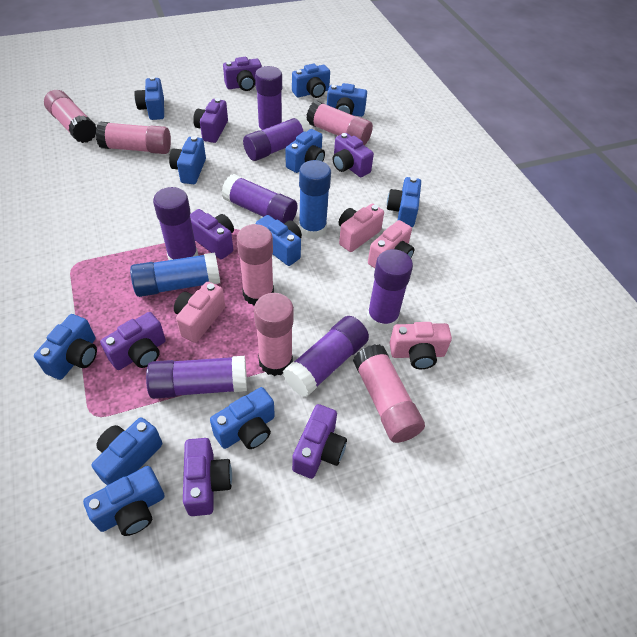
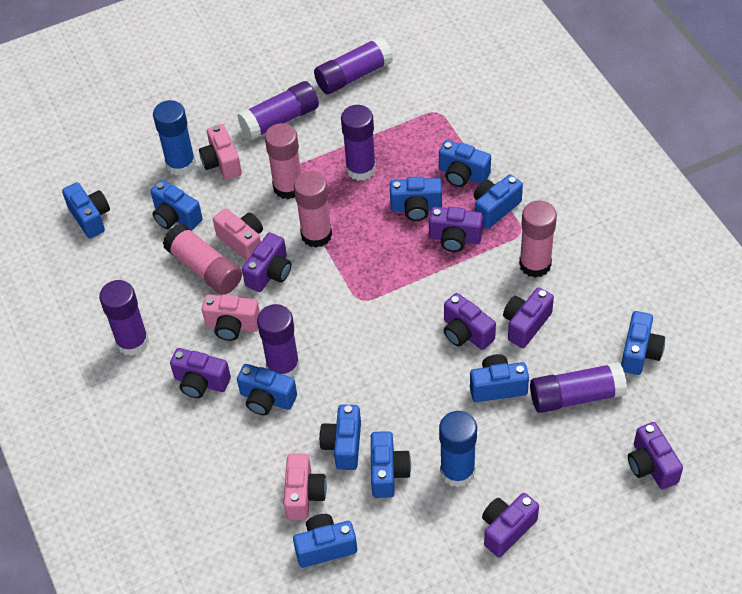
pink glue stick: [44,90,96,143] [96,122,171,154] [237,224,274,306] [254,293,294,376] [307,101,373,145] [353,344,425,443] = 6 -> [163,224,242,295] [265,123,301,199] [294,171,332,248] [519,200,557,278] = 4
purple glue stick: [146,356,247,399] [153,187,198,260] [221,174,298,224] [243,115,311,161] [255,66,282,130] [283,316,369,397] [367,249,413,331] = 7 -> [99,280,149,356] [237,81,319,140] [257,304,300,377] [314,36,393,94] [341,105,376,181] [530,362,627,413] = 6

